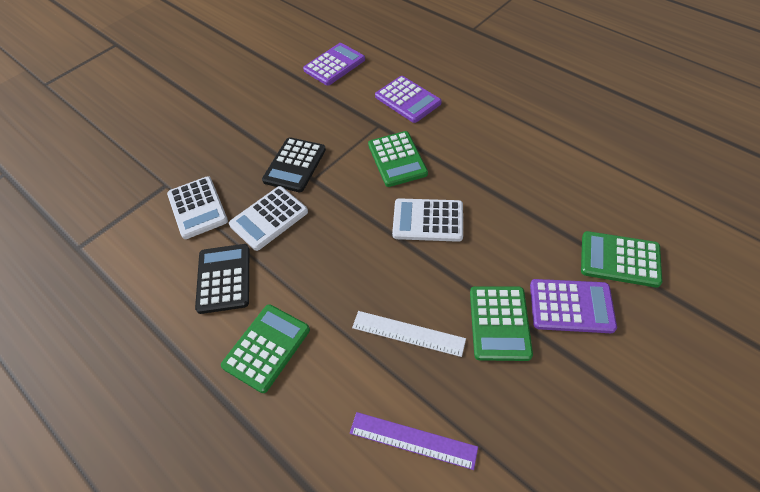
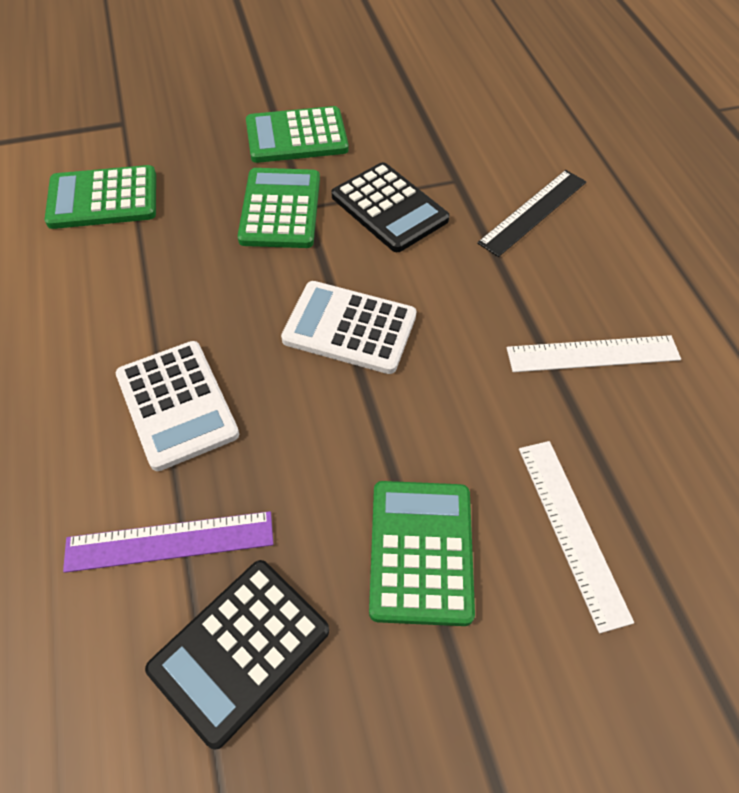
black ruler: none = 0 -> [477,170,586,257] = 1
purple calculator: [303,43,365,86] [375,76,442,123] [530,279,617,333] = 3 -> none = 0
white calculator: [167,176,228,239] [229,186,308,251] [392,198,463,242] = 3 -> [116,341,239,471] [281,281,416,374] = 2
white ruler: [352,311,466,357] = 1 -> [507,335,681,372] [519,441,634,633] = 2

